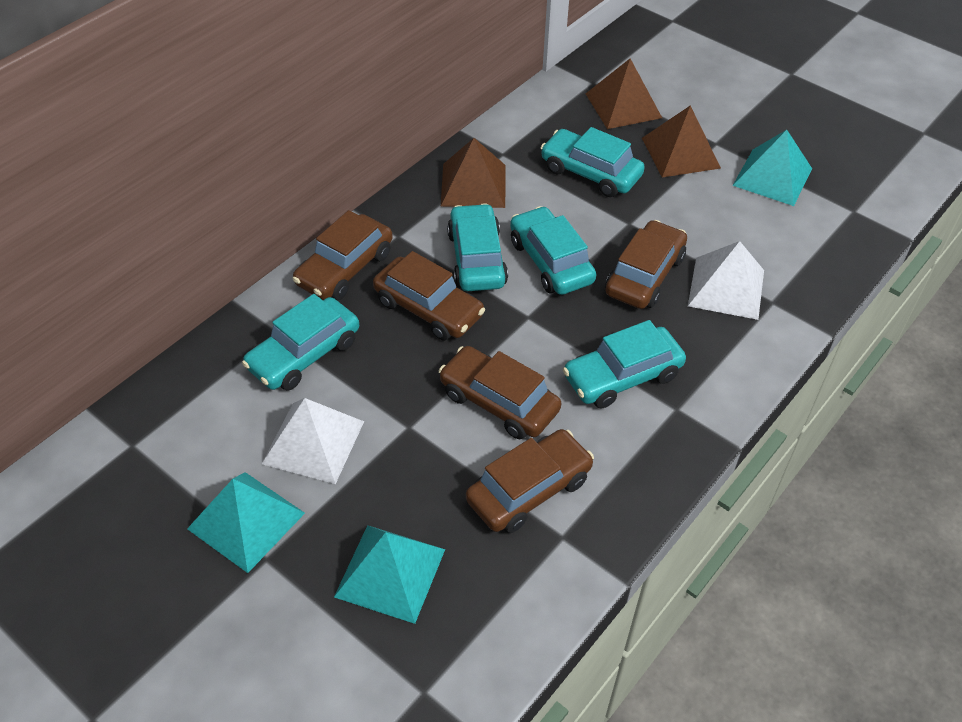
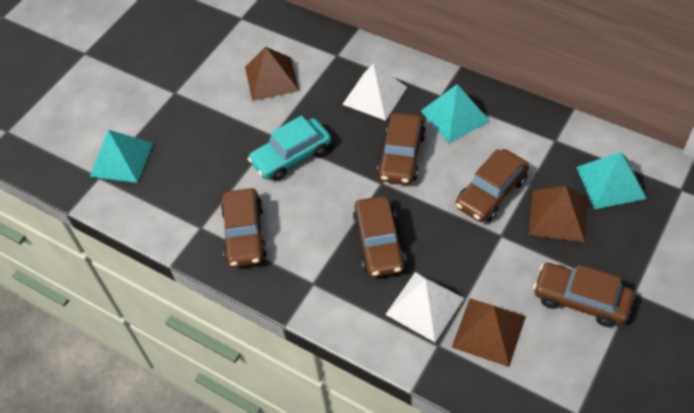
turquoise car: [242,294,359,391] [447,203,508,291] [510,206,596,295] [540,127,645,197] [563,320,686,408] = 5 -> [248,116,331,181] = 1

